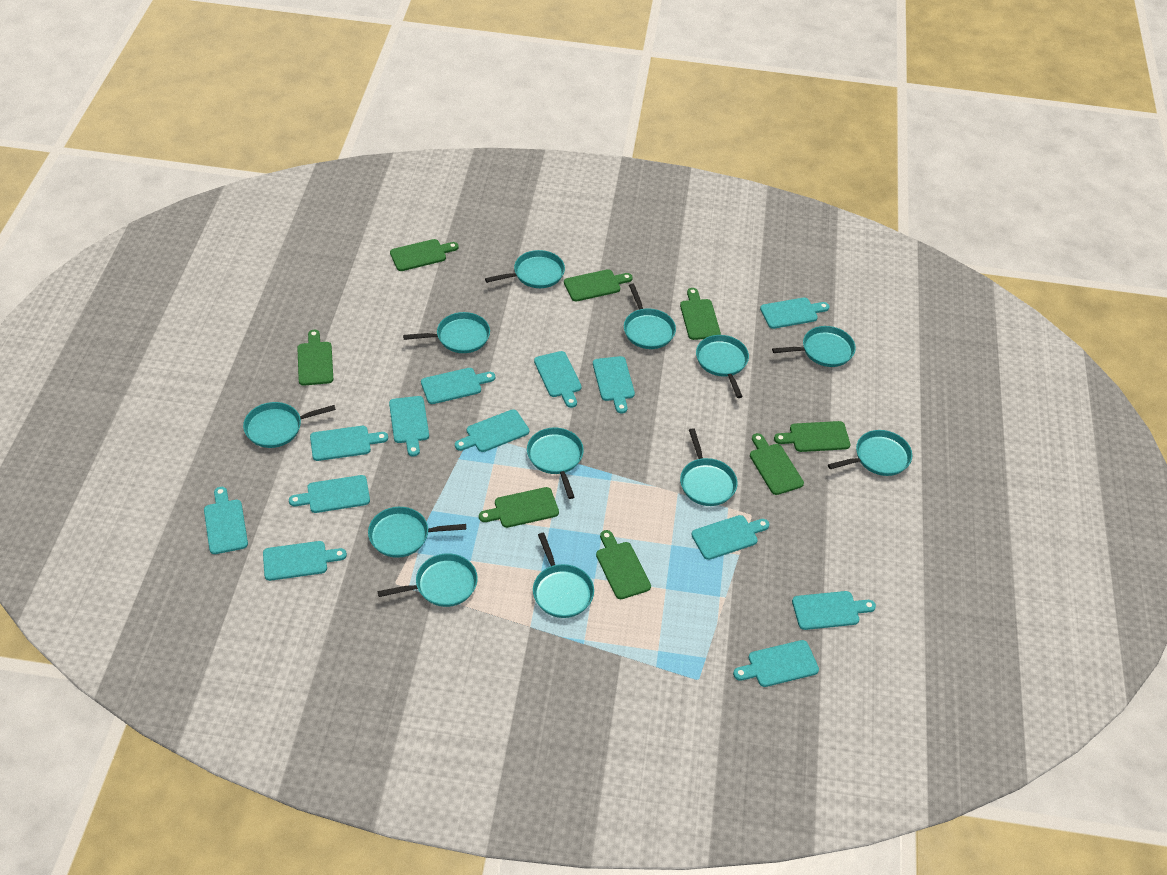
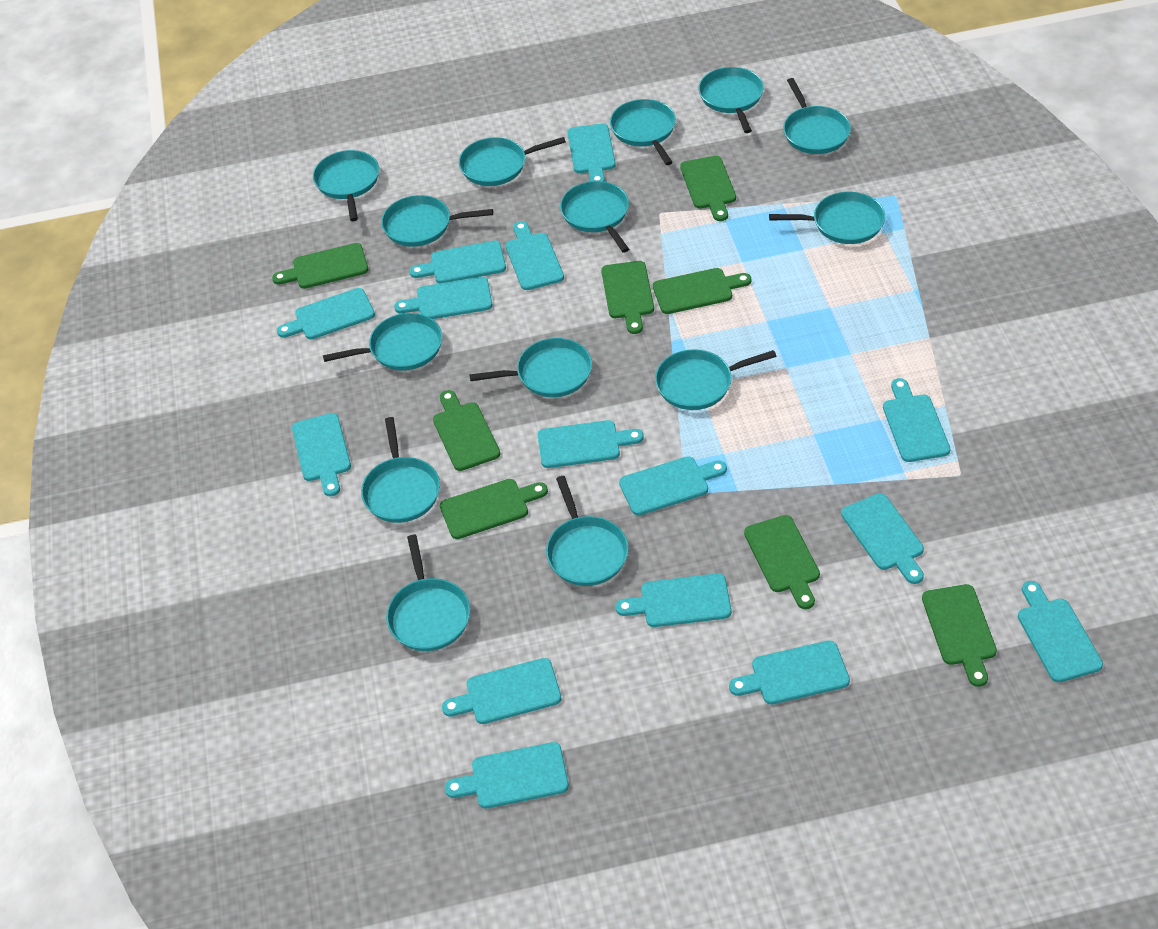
turquoise cutting board: [204,487,248,554] [263,541,347,581] [289,475,370,513] [310,426,388,461] [389,396,429,456] [421,368,495,404] [455,409,529,452] [534,351,582,408] [593,356,635,413] [691,515,769,560] [733,640,819,687] [760,298,830,329] [792,591,876,630] = 13 -> [277,288,375,340] [292,413,351,497] [394,277,492,319] [410,240,506,283] [442,658,561,724] [445,742,569,809] [505,221,564,290] [538,420,644,468] [568,124,616,182] [616,573,731,627] [619,456,727,516] [729,641,850,705] [841,493,924,584] [883,378,950,462] [1018,581,1103,683] = 15
turquoise pan: [243,402,336,448] [368,507,466,558] [378,553,478,607] [403,312,490,353] [485,250,565,288] [527,427,584,499] [533,533,594,618] [624,284,676,349] [680,428,738,506] [696,335,749,398] [772,326,856,367] [828,430,912,476] = 12 -> [313,150,379,221] [323,313,442,371] [361,417,440,523] [381,195,493,247] [386,535,470,651] [459,137,566,186] [469,338,592,397] [546,476,629,586] [560,181,629,253] [610,99,676,165] [655,349,776,410] [698,67,764,133] [769,192,885,244] [783,78,851,154] = 14

